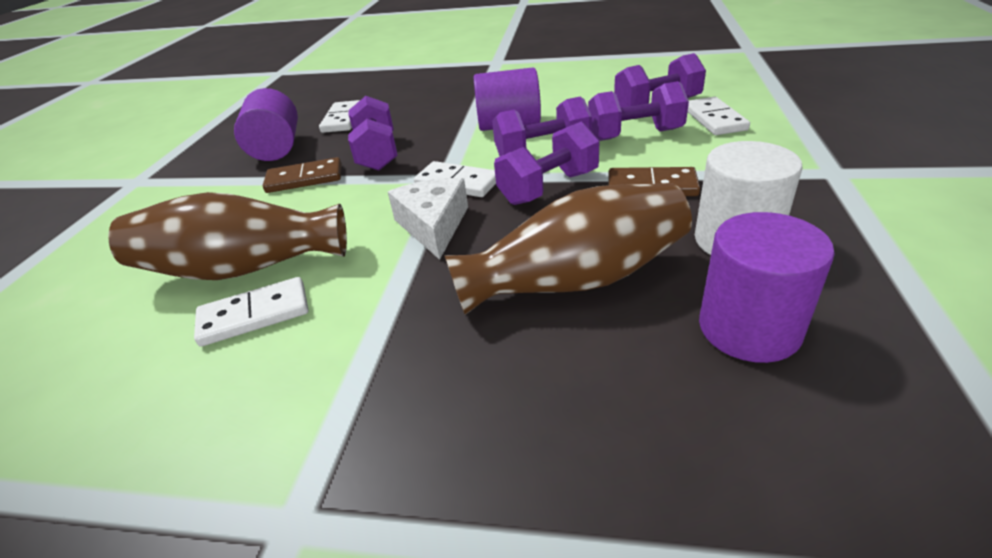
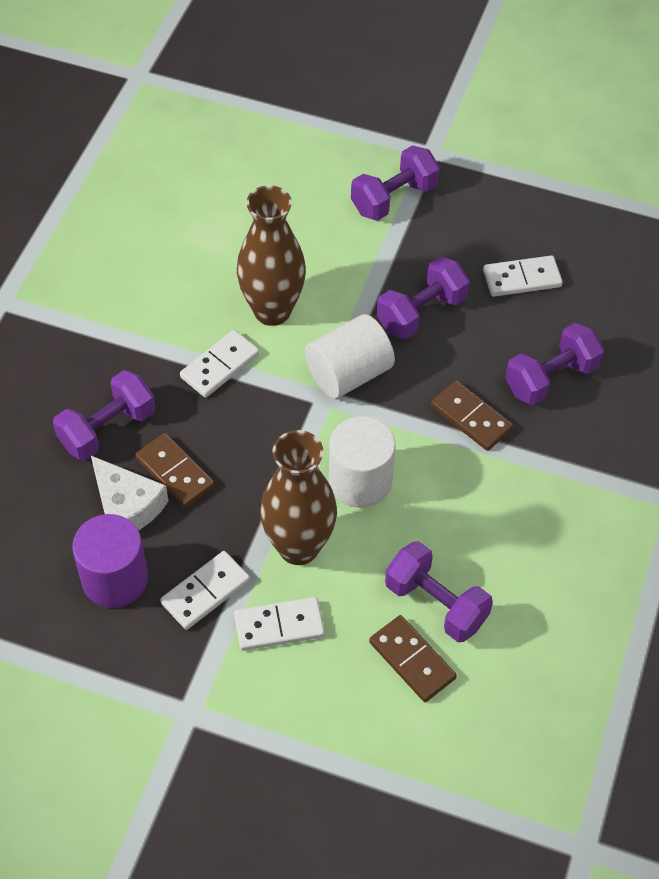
brown domino: [263,157,341,193] [608,167,700,196] = 2 -> [135,433,215,508] [369,615,457,702] [431,380,513,451] = 3
purple cylinder: [234,88,298,161] [473,68,541,131] [699,212,835,363] = 3 -> [72,514,148,608] = 1
white cylinder: [695,141,802,255] = 1 -> [305,314,395,399] [329,416,396,508] = 2

